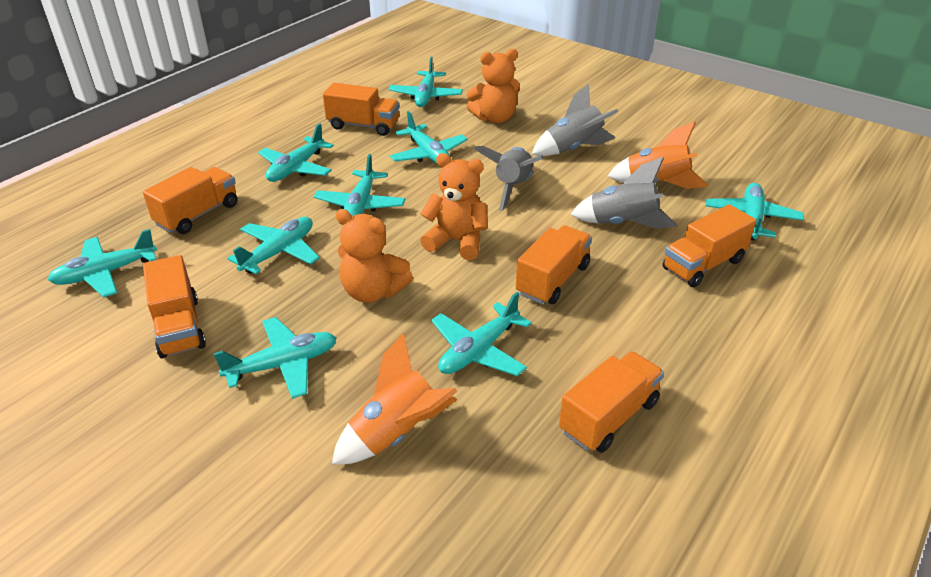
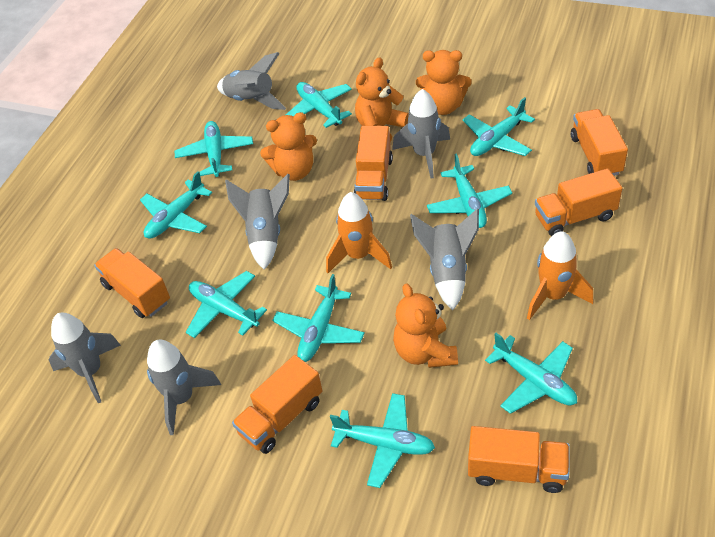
grey rocket: [474,146,543,211] [532,84,618,156] [570,157,678,229] = 3 -> [49,313,121,403] [147,339,221,435] [217,52,286,110] [225,174,290,270] [392,89,450,179] [410,208,479,310] = 6
orange teddy bear: [336,209,413,303] [420,153,488,260] [467,49,519,123] = 3 -> [260,112,317,181] [355,57,409,142] [393,283,458,368] [416,50,472,115] = 4

